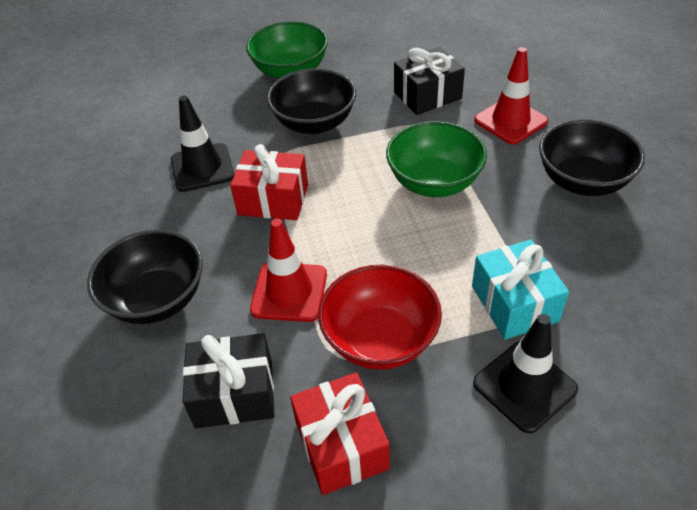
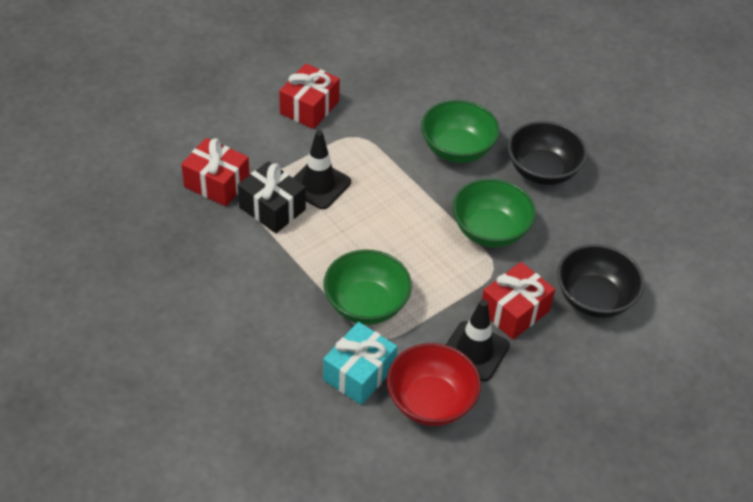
black bowl: [87,229,203,324] [267,68,356,134] [539,119,645,196] = 3 -> [508,121,587,185] [557,244,644,318] = 2
black gift: [183,333,275,428] [394,47,465,115] = 2 -> [238,161,306,233] = 1
green bowl: [246,21,328,79] [386,121,487,197] = 2 -> [323,249,412,325] [421,100,500,163] [453,179,536,247] = 3
red gift: [230,144,308,220] [290,373,390,495] = 2 -> [181,138,250,206] [279,64,340,129] [482,262,555,340] = 3
red traffic cone: [250,219,327,322] [474,47,548,144] = 2 -> none = 0

